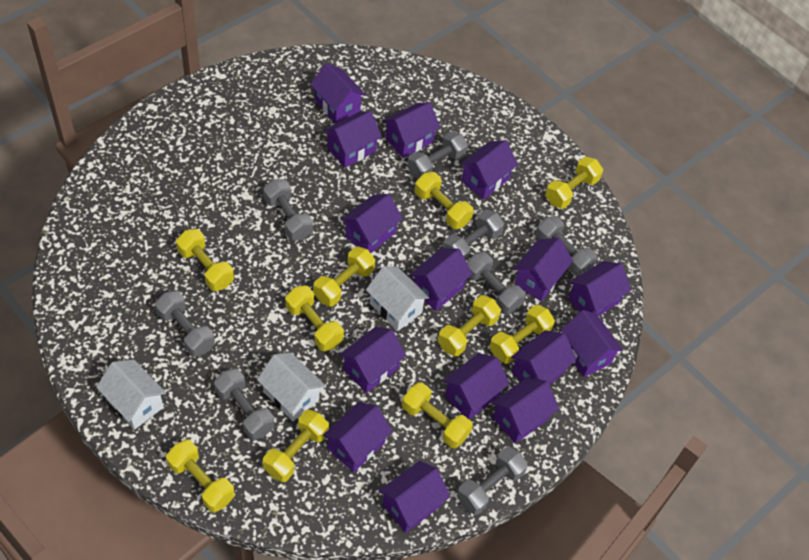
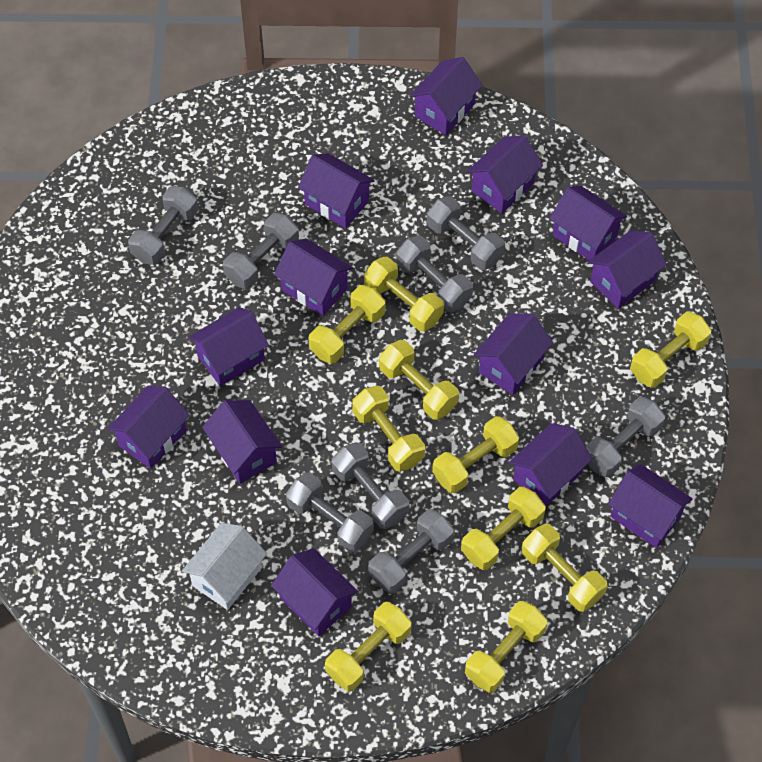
purple house: [310,63,366,124] [323,111,382,168] [323,402,393,472] [339,327,406,393] [341,194,403,253] [379,461,450,533] [383,102,440,158] [410,248,472,311] [443,353,510,420] [460,140,518,199] [492,376,559,444] [511,330,576,385] [513,238,573,301] [561,310,623,377] [568,261,631,316] = 15 -> [107,385,190,469] [189,307,269,386] [202,400,282,484] [271,548,358,636] [274,239,353,316] [298,153,375,228] [409,57,482,135] [467,135,543,213] [474,313,553,395] [509,423,593,507] [549,186,627,260] [588,230,667,309] [608,464,693,548] = 13
white house: [96,360,166,430] [257,353,325,421] [366,266,430,331] = 3 -> [182,523,267,610] = 1

